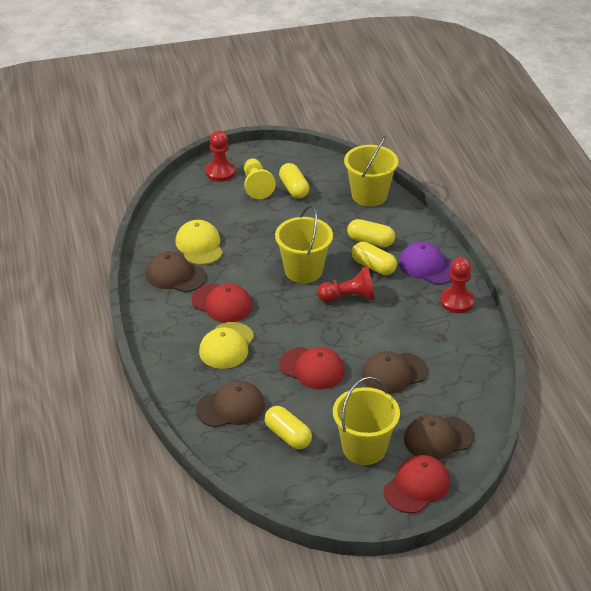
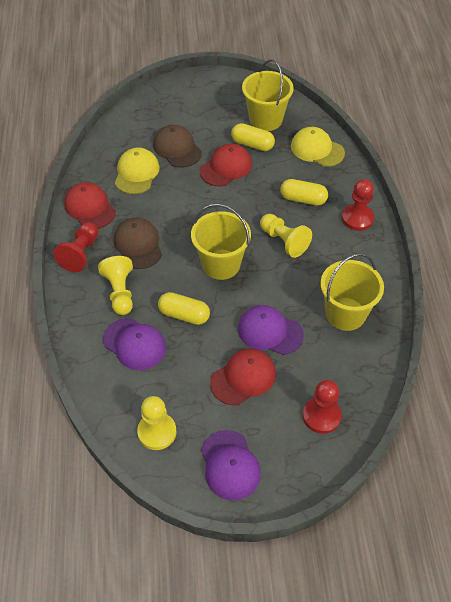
brown cap: [146,252,206,292] [196,381,265,427] [362,351,428,394] [404,414,474,460] = 4 -> [114,218,162,269] [153,125,202,168] = 2
purple cap: [399,242,452,284] = 1 -> [103,318,166,370] [201,430,261,500] [238,305,304,355] = 3
yellow capsule: [265,406,312,449] [279,163,309,199] [347,219,395,247] [352,242,397,275] = 4 -> [158,292,210,325] [231,123,275,151] [280,179,328,206] = 3
yellow pawn: [244,159,276,199] = 1 -> [98,256,133,315] [137,396,176,450] [260,214,312,258] = 3

